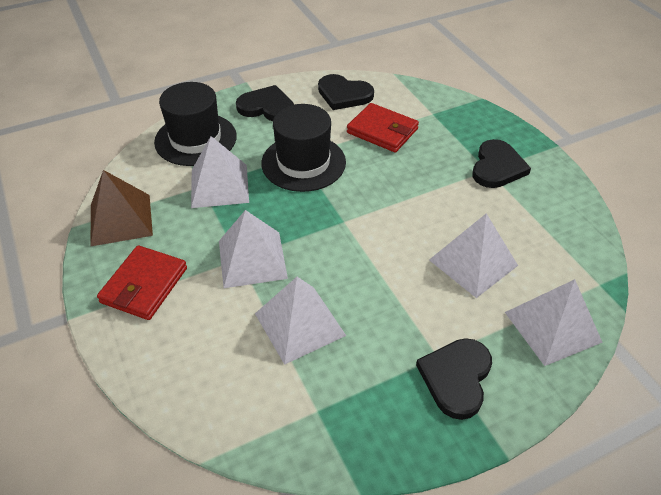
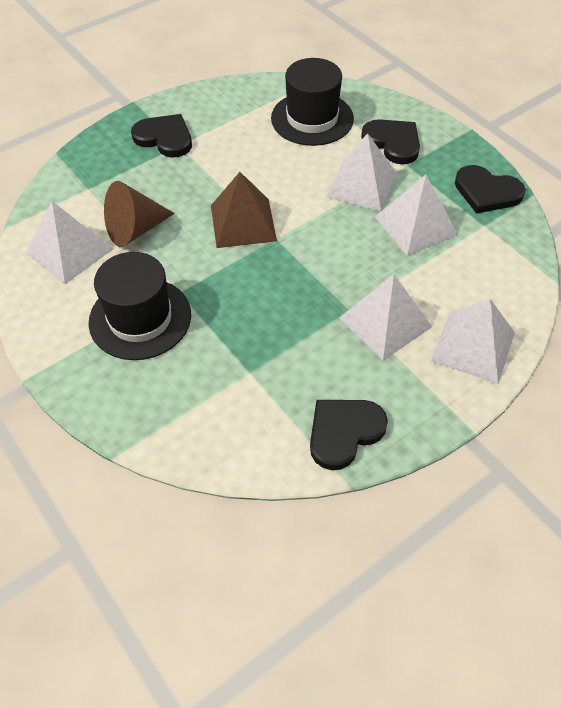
brown cone: none = 0 -> [104,181,175,247] = 1
red wallet: [97,245,187,320] [347,103,419,153] = 2 -> none = 0

